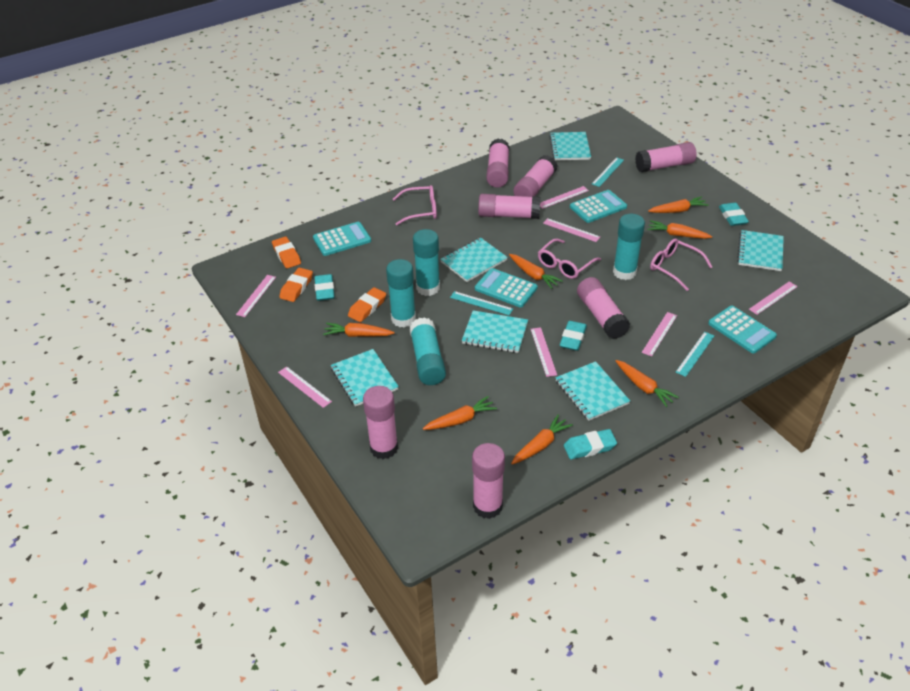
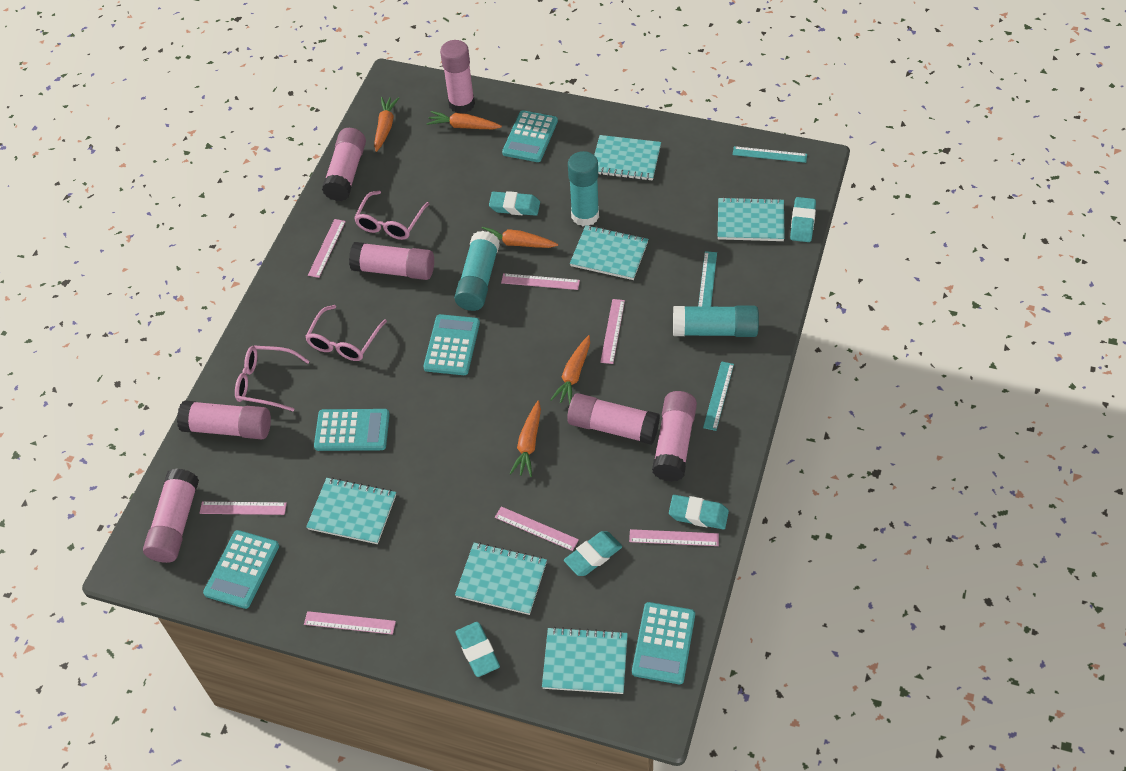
orange carrot: [323,323,395,337] [423,396,497,430] [509,254,563,289] [511,415,573,465] [616,360,679,407] [647,220,712,239] [648,196,709,213] = 7 -> [374,97,399,152] [427,111,502,129] [482,227,558,248] [509,401,541,477] [550,335,590,405] = 5
orange eraser: [272,237,301,268] [279,268,313,302] [348,287,386,322] = 3 -> none = 0
turquoise calculator: [313,222,371,256] [475,268,538,307] [570,190,627,223] [708,306,777,354] = 4 -> [203,530,279,609] [314,409,390,451] [423,314,480,375] [502,110,558,162] [632,602,695,684] = 5
turquoise eraser: [314,274,335,301] [560,321,587,351] [564,429,617,460] [719,203,749,226] = 4 -> [455,622,500,677] [489,191,540,216] [564,531,622,576] [669,495,729,529] [790,197,816,242] = 5
turquoise glue stick: [386,259,416,328] [410,317,446,385] [413,229,440,296] [613,214,645,280] = 4 -> [454,231,500,311] [568,151,599,226] [673,305,759,337] = 3

